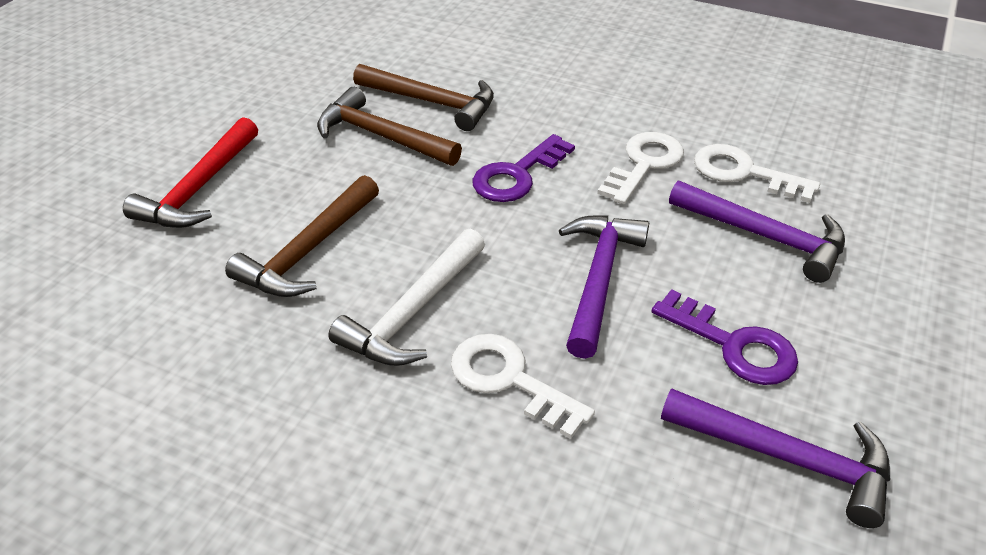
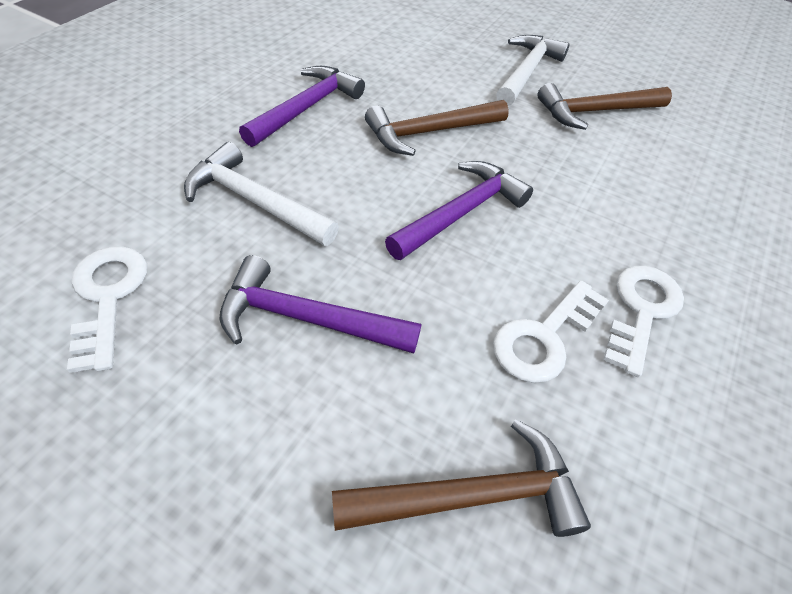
purple key: [473,134,575,202] [652,289,798,385] = 2 -> none = 0
red hammer: [123,117,258,228] = 1 -> none = 0
white hammer: [328,229,485,366] = 1 -> [184,142,339,246] [496,35,569,106] = 2

